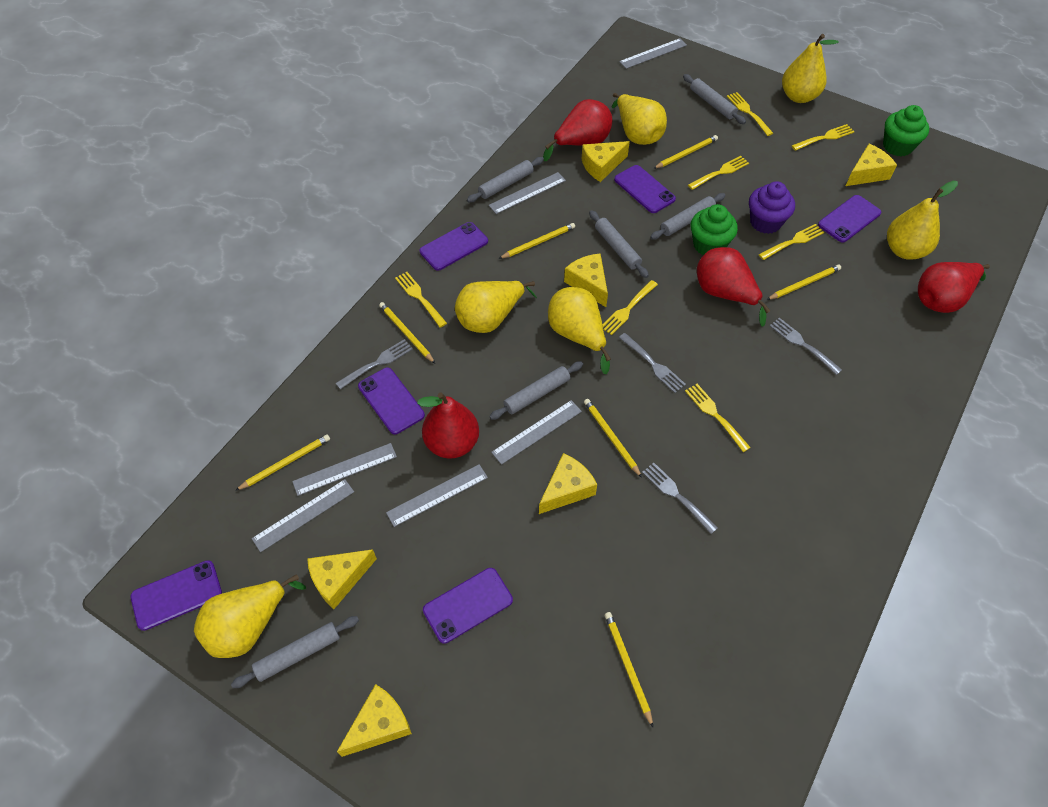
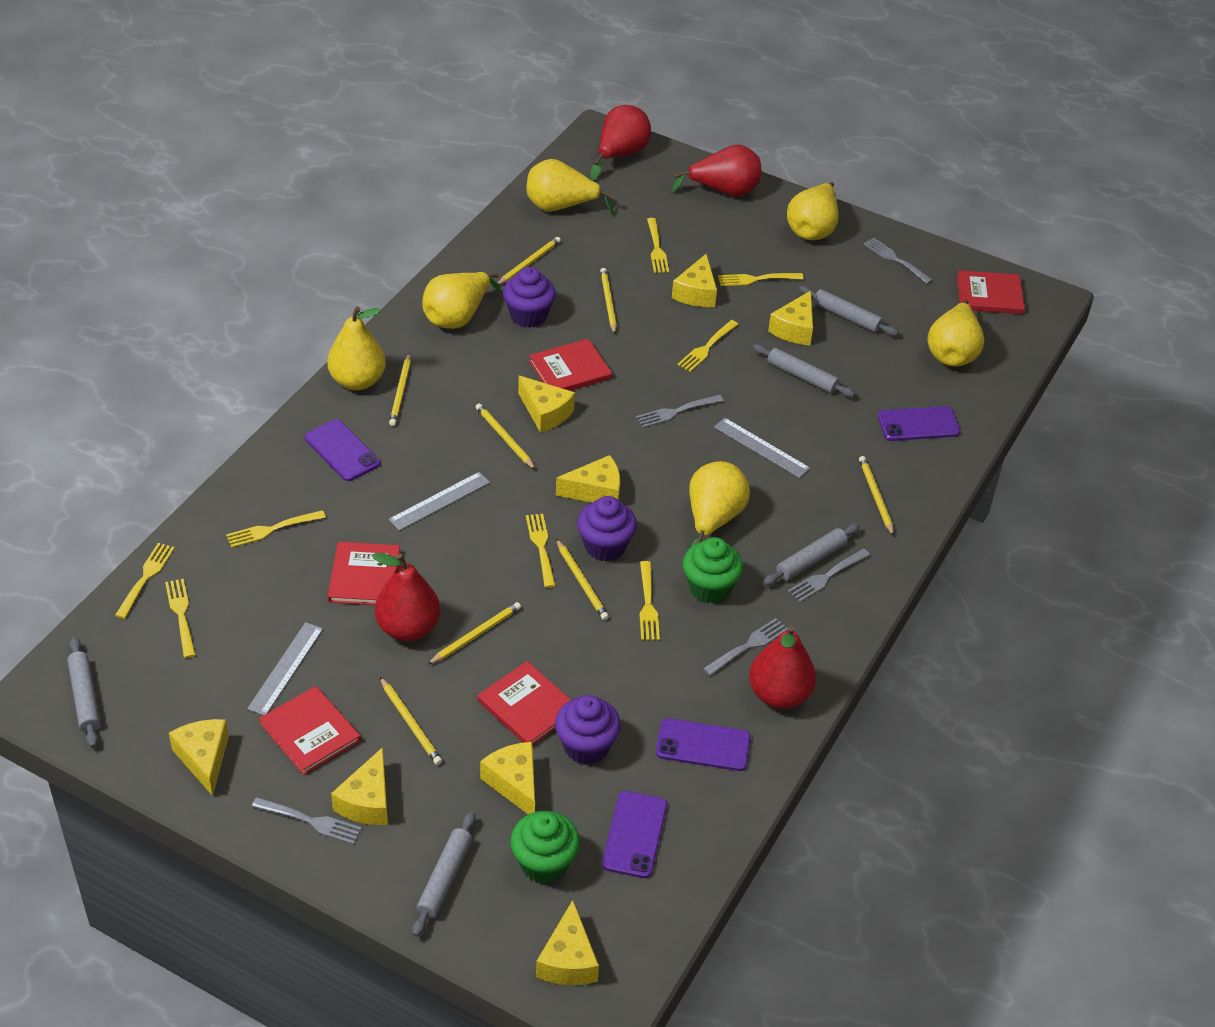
grey fork: [336,339,413,389] [619,333,686,393] [642,463,718,534] [770,318,842,375] = 4 -> [252,797,362,845] [636,395,724,428] [703,618,788,676] [788,549,870,602] [863,237,933,284] = 5
grey rolling pin: [231,616,359,688] [467,157,544,203] [489,361,583,420] [589,210,649,278] [650,193,725,240] [683,74,746,124] = 6 -> [67,637,100,748] [412,812,475,937] [753,344,855,397] [763,524,860,585] [799,286,899,336] = 5
grey ruler: [252,479,354,552] [292,443,397,496] [386,464,488,527] [489,172,566,214] [491,400,582,465] [619,38,687,69] = 6 -> [247,622,323,715] [389,472,490,531] [714,418,810,478] = 3
purple cupcake: [749,181,795,234] = 1 -> [503,267,556,328] [555,695,621,765] [577,496,637,561] = 3
purple phone: [130,560,222,631] [358,367,425,434] [420,222,488,271] [423,568,513,644] [614,165,676,213] [818,195,881,243] = 6 -> [305,419,380,481] [602,791,667,878] [656,718,751,771] [878,406,961,441] = 4
red book: none = 0 -> [259,686,361,775] [327,542,400,605] [478,661,571,746] [529,339,612,391] [957,270,1025,314] = 5
yellow cheese: [307,549,377,609] [337,684,412,757] [539,453,597,514] [564,253,608,307] [582,141,630,182] [846,144,897,186] = 6 -> [169,719,229,796] [331,747,388,825] [480,742,535,815] [518,376,575,433] [536,900,599,985] [556,455,620,503] [672,253,717,307] [768,290,813,345] = 8
yellow fork: [395,272,447,328] [603,280,658,335] [685,384,751,452] [688,156,749,190] [727,92,773,136] [759,224,824,260] [792,124,855,151] = 7 -> [115,543,175,619] [165,579,195,658] [226,510,326,548] [526,514,556,588] [640,561,660,640] [647,218,669,273] [677,320,738,372] [718,273,804,286] = 8
yellow pencil: [235,435,330,491] [379,302,435,363] [499,223,575,259] [584,399,642,478] [604,612,653,727] [653,135,718,169] [767,265,841,300] = 7 -> [380,677,442,765] [389,353,411,426] [427,602,521,665] [476,403,536,470] [497,237,561,285] [556,539,609,620] [600,268,617,334] [859,456,894,536] = 8

